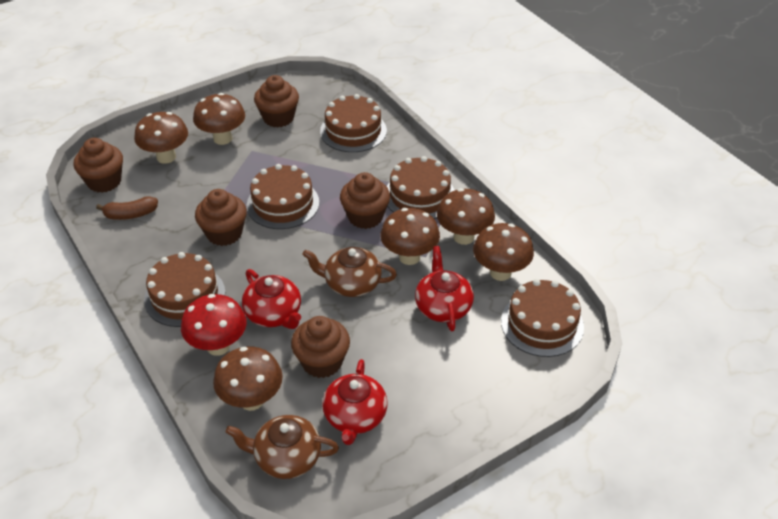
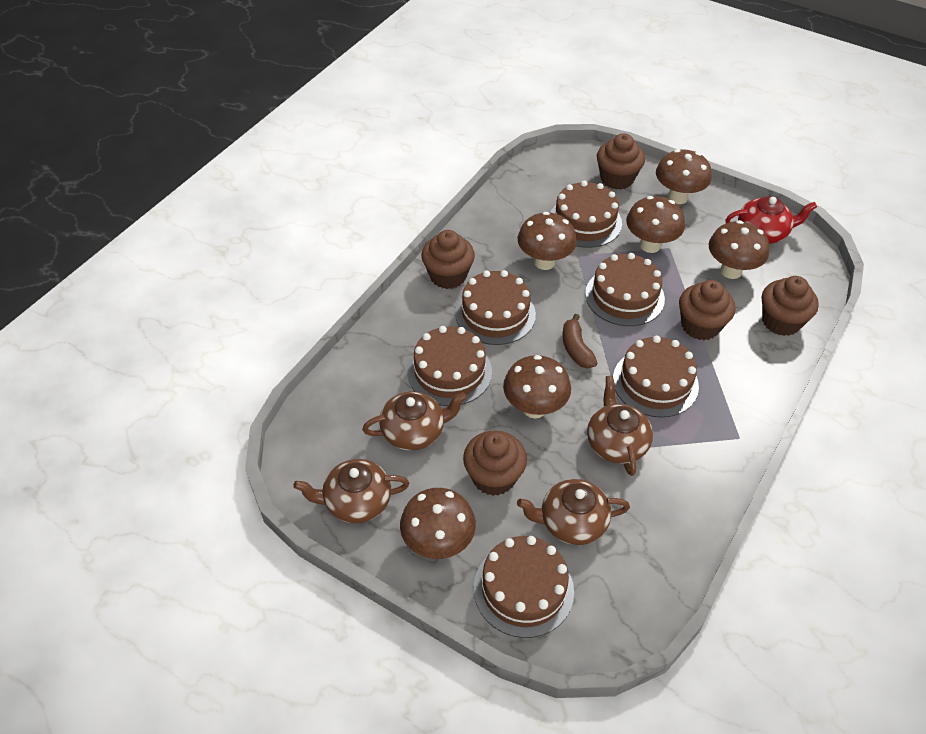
brown cake: [144,252,225,327] [247,164,319,229] [320,94,387,152] [387,156,455,219] [501,279,584,357] = 5 -> [407,326,492,406] [455,270,536,345] [474,536,574,638] [550,180,622,248] [585,253,665,326] [613,335,699,418] = 6
brown teapot: [226,415,339,479] [302,247,397,297] = 2 -> [293,459,410,523] [362,391,467,451] [517,479,630,545] [587,375,653,476] = 4
red mushroom: [181,294,247,356] = 1 -> none = 0
red teapot: [242,269,301,329] [322,359,387,445] [415,246,474,331] = 3 -> [725,196,817,244] = 1

